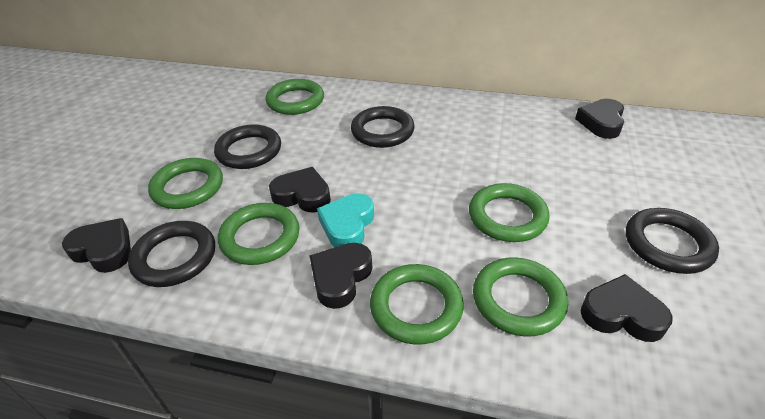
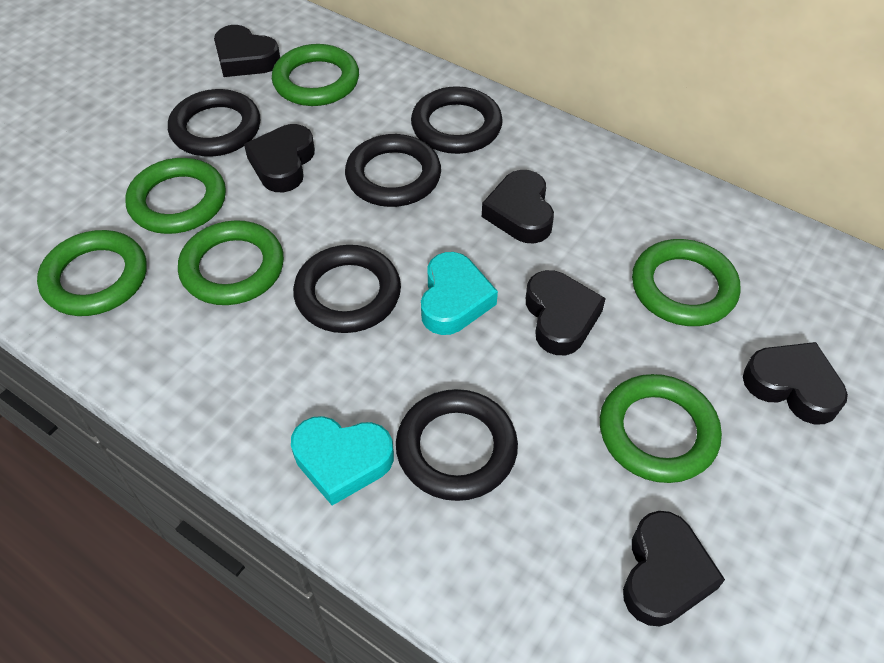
black heart: [62,218,131,273] [269,167,331,213] [309,243,373,309] [575,99,624,139] [581,274,673,342] = 5 -> [214,25,280,77] [244,124,315,192] [482,170,554,244] [526,270,606,355] [623,511,725,626] [743,342,848,425] = 6
black ring: [128,221,215,287] [214,124,281,169] [351,106,415,148] [626,208,719,274] = 4 -> [168,89,260,157] [293,245,401,333] [345,134,441,207] [396,389,518,501] [411,86,503,154] = 5
turquoise heart: [317,193,374,247] = 1 -> [291,416,394,505] [421,252,498,335] = 2

